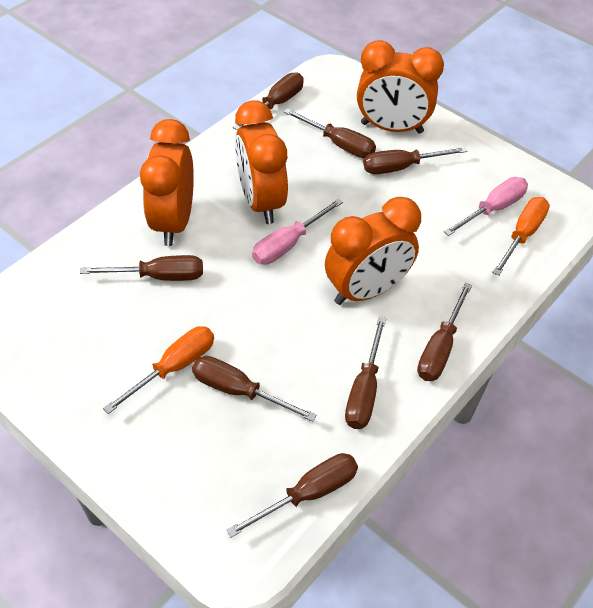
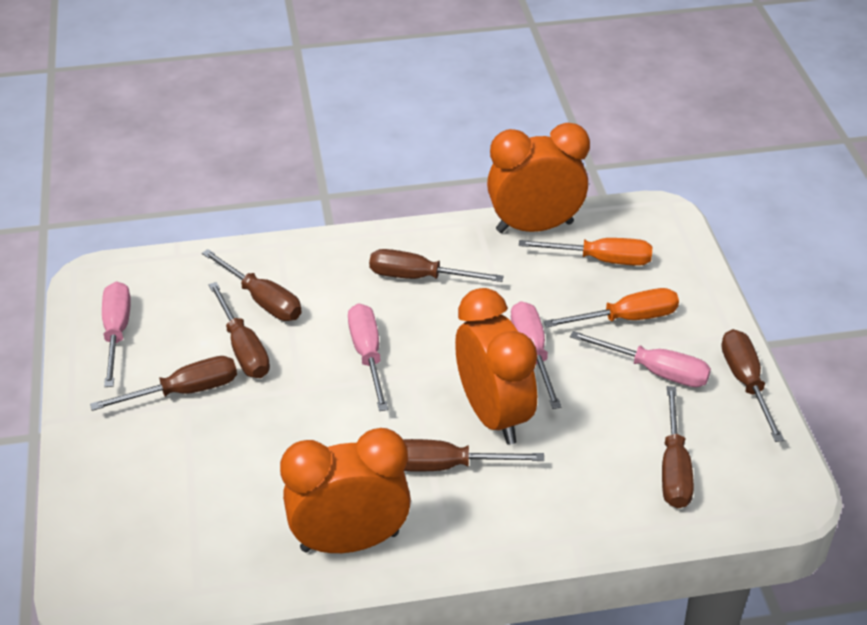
brown screwdriver: [80,255,203,281] [192,356,316,422] [226,453,358,538] [233,72,304,130] [284,108,376,158] [345,317,386,429] [363,147,468,174] [417,283,472,381] = 8 -> [90,356,237,411] [202,249,302,321] [209,282,270,378] [369,249,504,282] [403,439,544,471] [662,386,694,508] [721,329,784,442] = 7
orange clock: [140,119,194,246] [235,101,288,224] [325,197,421,305] [357,40,444,134] = 4 -> [280,428,411,553] [455,288,538,445] [487,123,590,233] = 3
pink screwdriver: [252,199,343,265] [444,177,528,236] = 2 -> [102,281,131,387] [348,303,388,411] [511,301,561,409] [570,331,711,387] = 4

